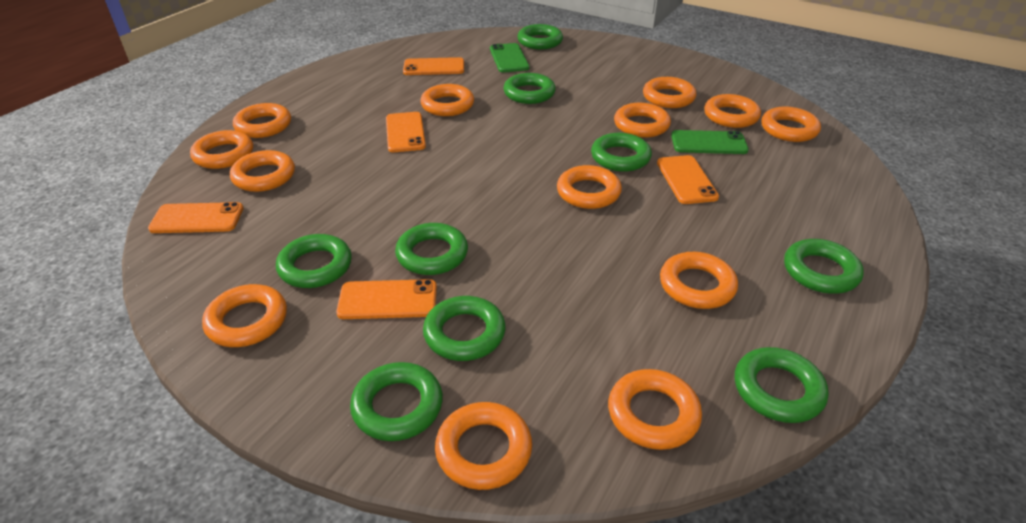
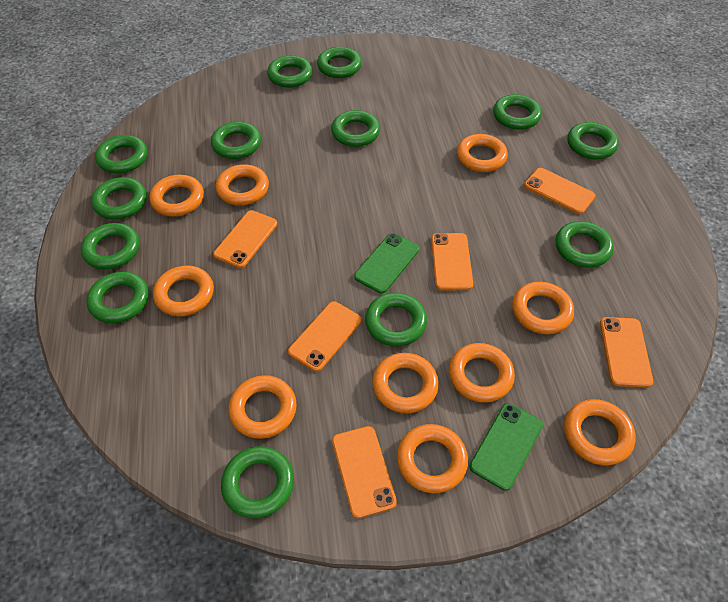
green ring: [276,234,352,288] [350,362,443,441] [395,223,468,275] [423,296,506,361] [503,73,556,104] [517,24,563,49] [591,133,652,172] [735,347,828,423] [784,239,864,294] = 9 -> [81,223,140,270] [86,272,149,323] [91,177,147,220] [95,135,147,173] [211,121,261,159] [221,446,294,518] [267,55,313,88] [317,47,362,78] [331,110,380,147] [365,292,427,346] [493,94,542,130] [555,221,614,268] [567,122,619,159] = 13
orange phone: [148,202,243,233] [336,279,437,319] [386,112,426,152] [403,57,464,75] [657,155,719,204] = 5 -> [213,210,277,268] [288,301,361,372] [332,426,397,519] [431,233,473,290] [524,168,595,214] [600,317,653,388] = 6
orange ring: [190,130,253,169] [202,284,287,347] [230,150,295,192] [233,103,291,138] [420,84,474,116] [435,402,532,490] [557,165,622,209] [608,369,702,450] [614,103,671,138] [643,77,696,108] [660,252,738,309] [704,94,761,128] [761,107,821,142] = 13 -> [149,175,204,217] [153,265,214,317] [216,164,269,205] [228,375,297,439] [372,353,439,414] [397,424,468,493] [449,343,515,403] [457,134,508,172] [512,282,574,334] [564,399,636,466] = 10

